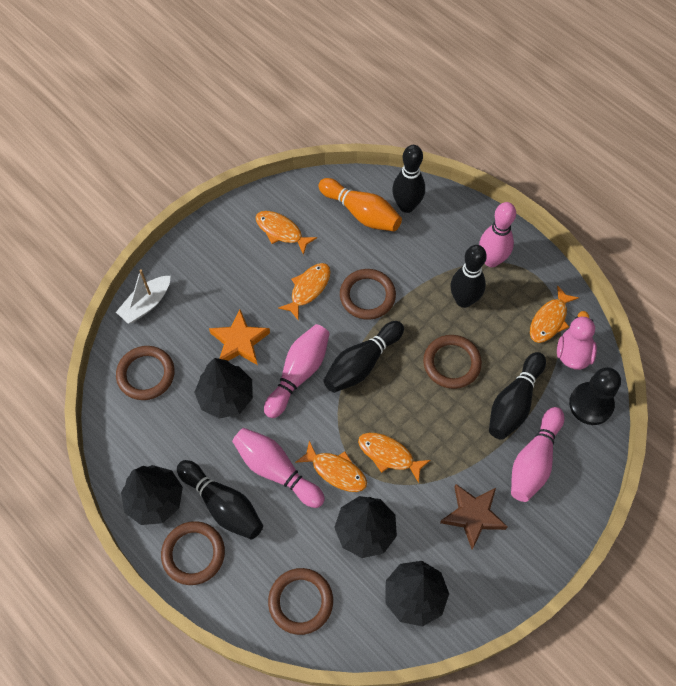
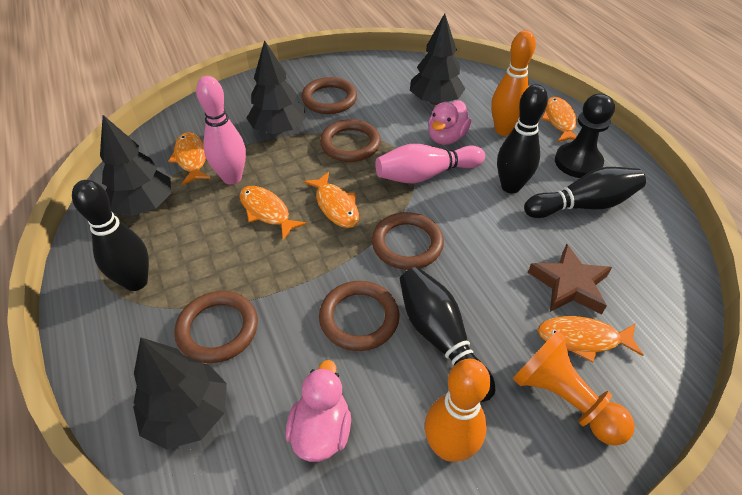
black bowling pin: [177,460,263,540] [323,321,404,393] [392,145,425,213] [451,245,487,308] [489,352,546,440] = 5 -> [72,180,149,291] [400,267,495,402] [497,84,548,194] [524,167,646,218] = 4
orange bowling pin: [318,178,402,231] = 1 -> [425,359,490,462] [491,30,536,136] = 2
orange pawn: none = 0 -> [512,330,635,446] = 1
orange star: [209,310,270,365] = 1 -> none = 0
pink bowling pin: [232,428,325,508] [264,324,330,418] [479,202,516,267] [511,407,564,502] = 4 -> [196,76,246,185] [375,144,485,183] = 2
pink duck: [557,311,597,370] = 1 -> [286,360,351,462] [428,100,471,145] = 2
white boat: [116,270,171,324] = 1 -> none = 0

